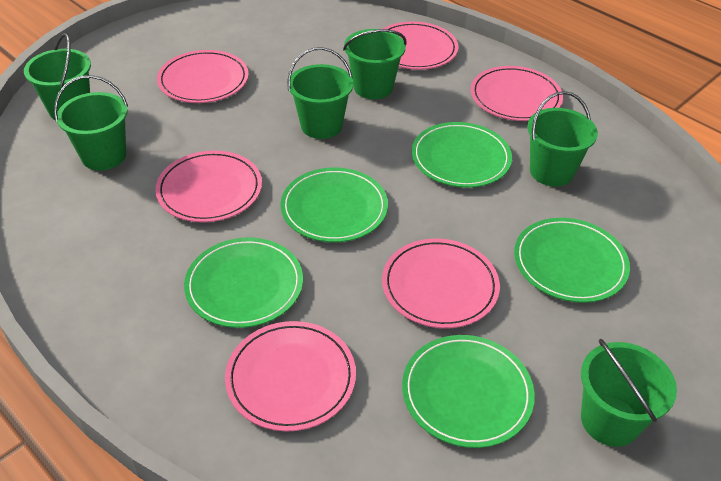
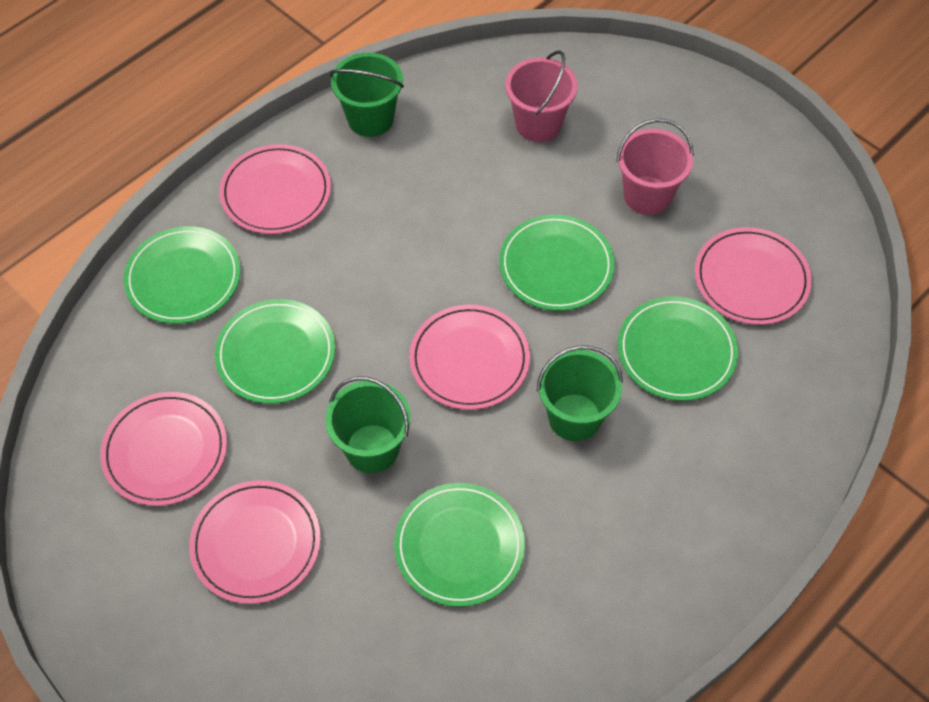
green bucket: [24,33,91,120] [54,75,128,171] [287,47,353,139] [343,29,407,99] [527,91,598,187] [581,339,677,447] = 6 -> [325,376,411,473] [330,52,404,137] [537,345,623,441] = 3
pink bucket: none = 0 -> [505,51,578,142] [616,119,694,215] = 2
pink plate: [155,150,262,222] [157,50,249,103] [225,321,356,432] [382,238,500,328] [383,21,458,70] [471,66,563,121] = 6 -> [100,392,227,506] [189,480,321,604] [219,144,331,234] [409,305,530,410] [695,227,812,325] = 5

